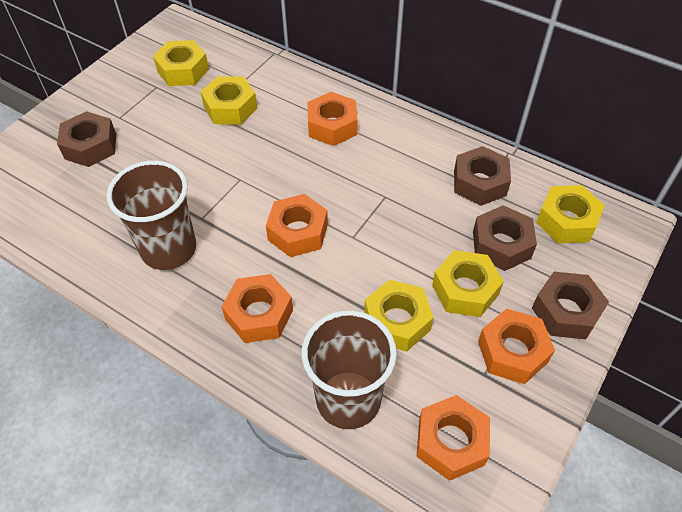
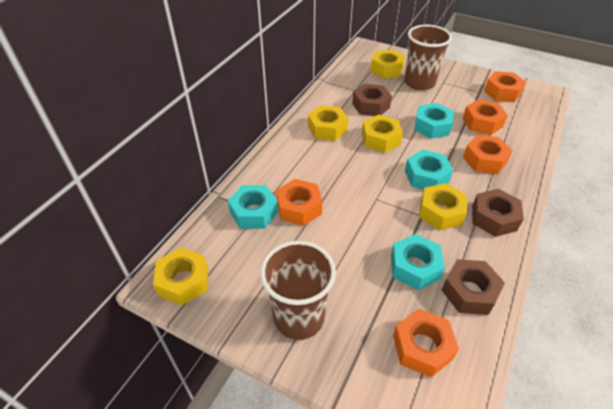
brown nut: [57,111,116,167] [454,146,511,206] [473,205,537,271] [532,272,609,339] = 4 -> [352,84,392,116] [442,259,505,315] [472,189,524,237] = 3
turquoise nut: none = 0 -> [228,185,278,229] [391,234,445,290] [405,150,453,190] [414,103,454,139] = 4

